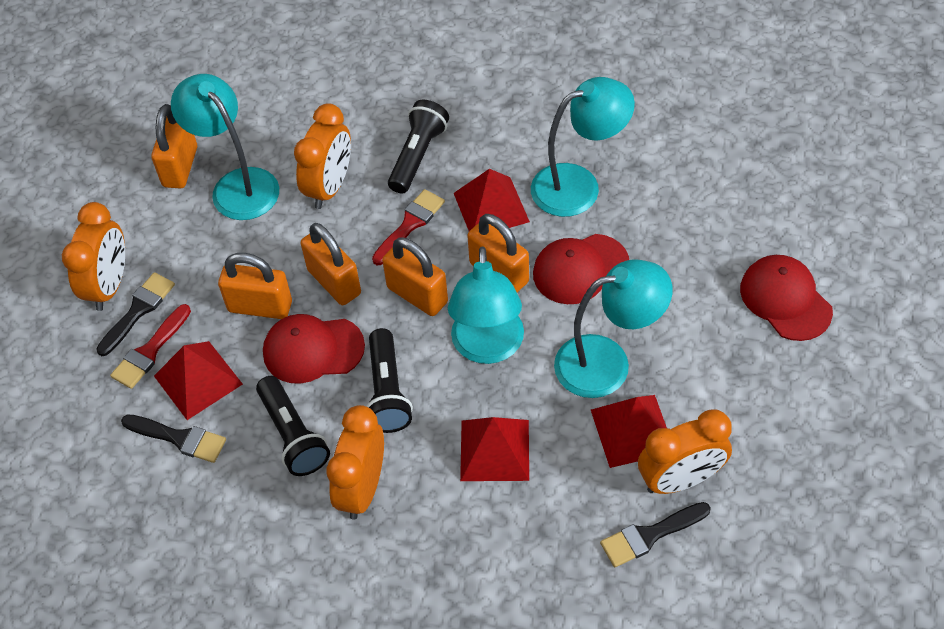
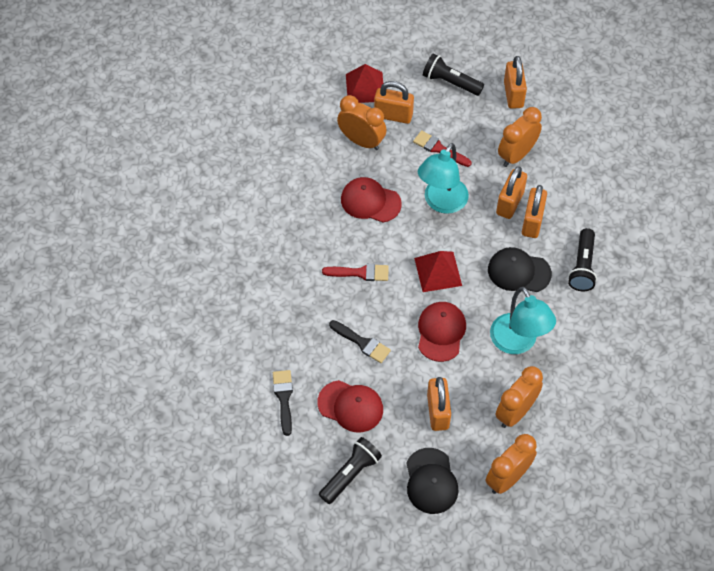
black brush: [97,272,175,356] [121,414,226,463] [600,502,711,567] = 3 -> [273,370,293,436] [329,320,391,363] = 2
black cap: none = 0 -> [406,448,458,514] [488,247,552,292] = 2
red pyramid: [154,341,243,420] [454,169,530,231] [460,417,529,481] [591,395,667,468] = 4 -> [346,64,383,103] [414,251,462,292] = 2
turquoise lamp: [171,74,279,220] [448,246,524,364] [531,77,635,217] [554,259,673,398] = 4 -> [418,143,469,214] [490,287,556,354] = 2

